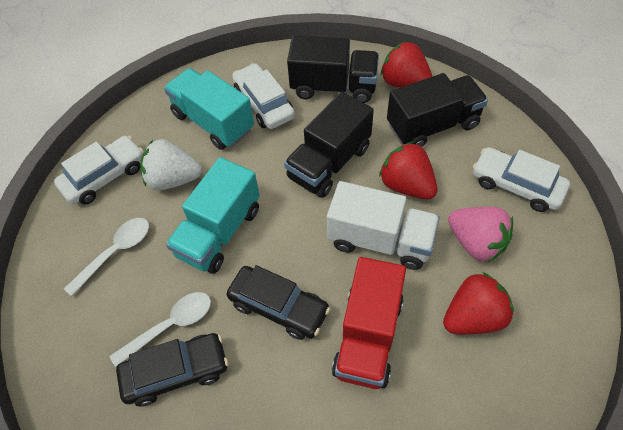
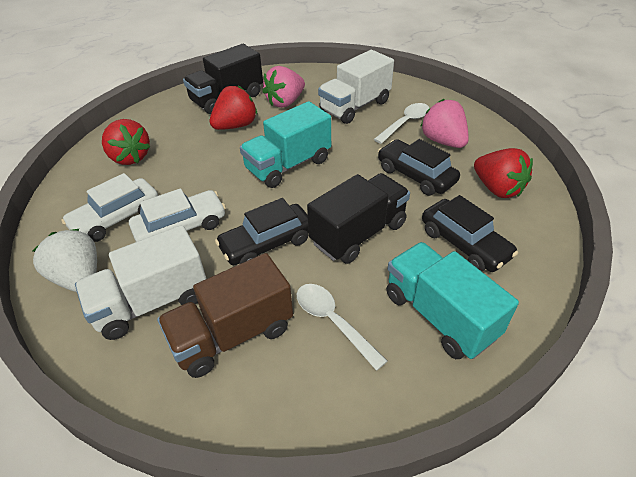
black car: [116,333,228,406] [227,265,331,340] = 2 -> [215,198,309,265] [378,139,460,196] [422,195,518,272] = 3
black truck: [284,92,374,198] [287,35,379,103] [387,73,488,147] = 3 -> [183,44,263,114] [307,173,410,264] = 2
brown truck: none = 0 -> [157,253,293,378] = 1
pink strawberry: [448,207,513,263] = 1 -> [262,66,305,108] [420,99,469,148] = 2
red truck: [332,257,406,389] = 1 -> none = 0
white car: [54,136,144,205] [232,63,295,129] [472,147,570,212] = 3 -> [61,173,158,242] [129,188,226,242] = 2
white truck: [327,181,440,270] = 1 -> [75,225,207,340] [318,50,394,124] = 2

